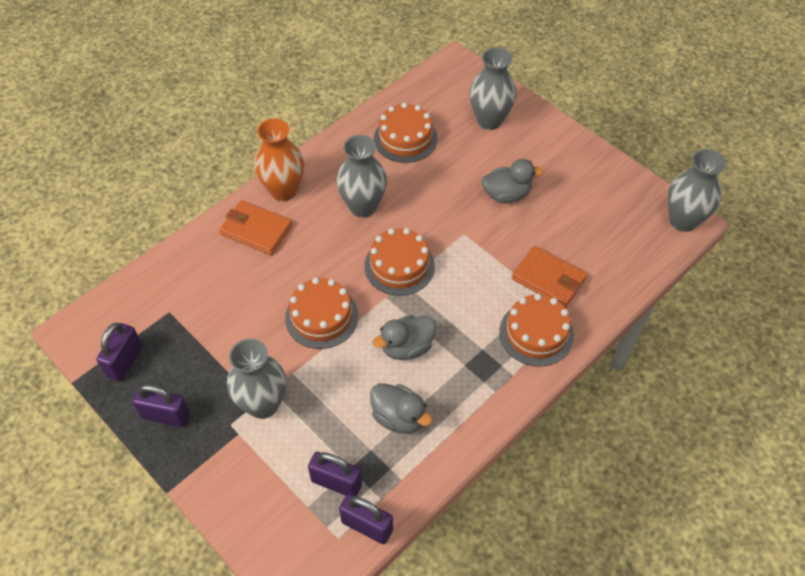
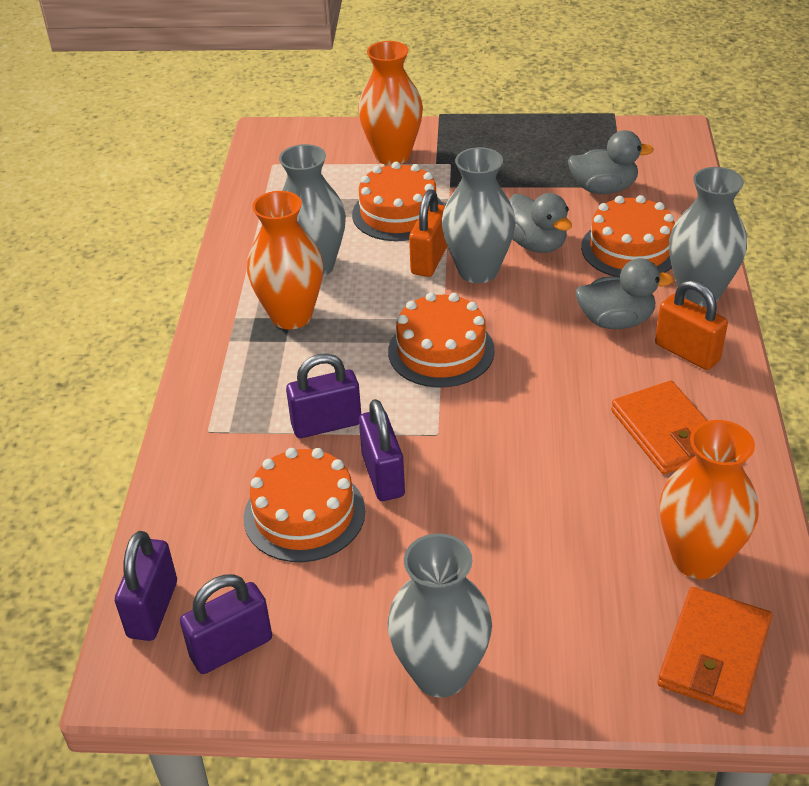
orange padlock: none = 0 -> [409,189,447,277] [655,280,728,370] = 2
orange vase: [254,118,304,201] = 1 -> [247,191,324,329] [358,41,423,165] [660,420,759,579] = 3

